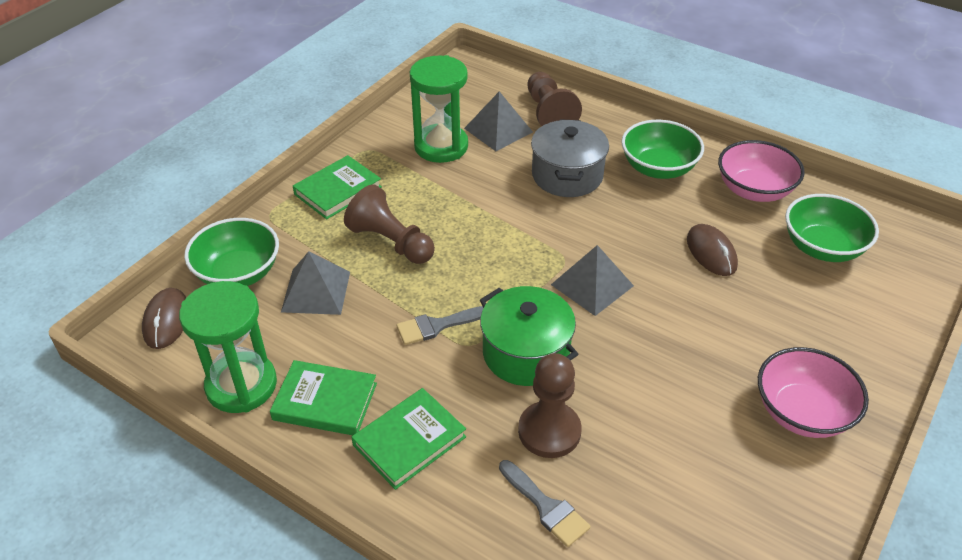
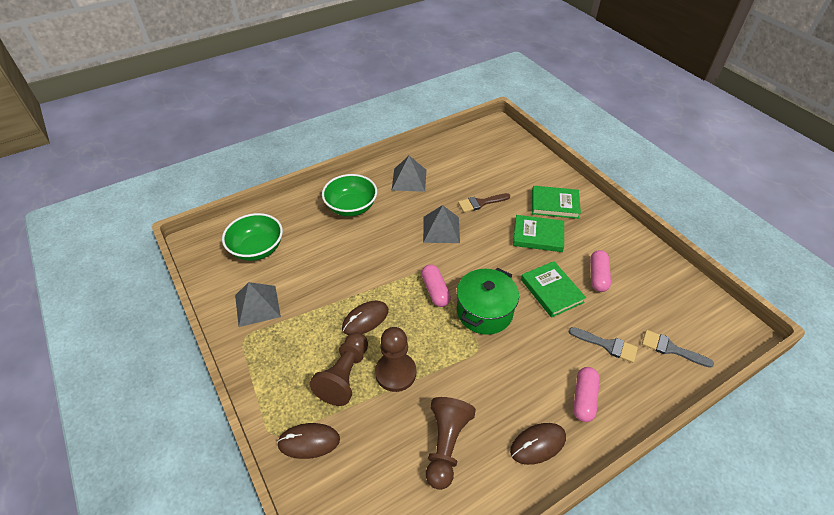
brown brush: none = 0 -> [458,193,510,212] = 1
brown mouse: [142,288,186,349] [687,224,738,276] = 2 -> [277,423,340,459] [342,301,388,335] [510,423,566,465] = 3
green bowl: [184,218,279,286] [621,120,704,179] [785,194,879,262] = 3 -> [222,213,283,261] [322,174,377,216] = 2
green hourglass: [179,281,277,413] [410,55,468,163] = 2 -> none = 0
grey pot: [531,119,609,197] = 1 -> none = 0
pink bowl: [718,140,805,202] [758,347,869,438] = 2 -> none = 0
pink capsule: none = 0 -> [421,264,451,307] [573,367,600,422] [590,250,611,292] = 3

